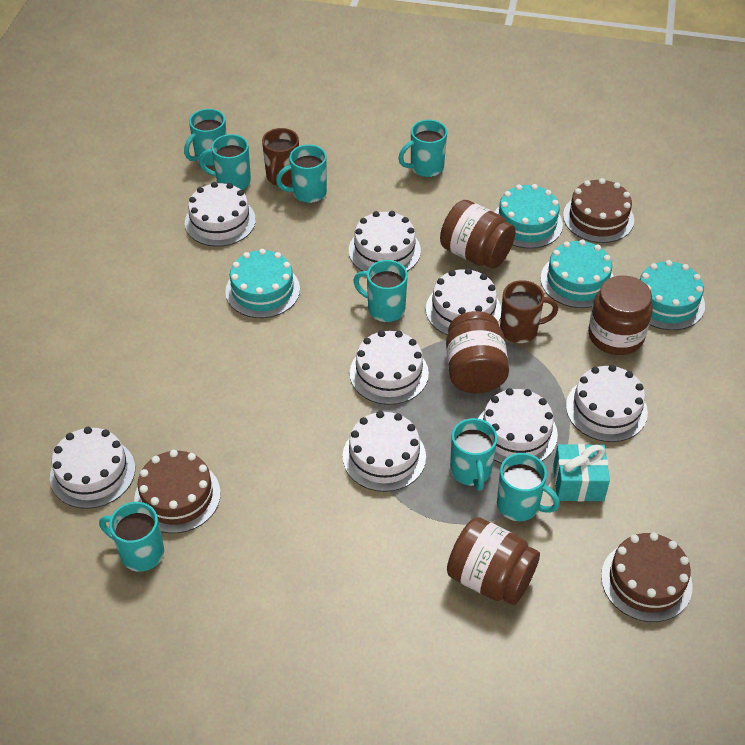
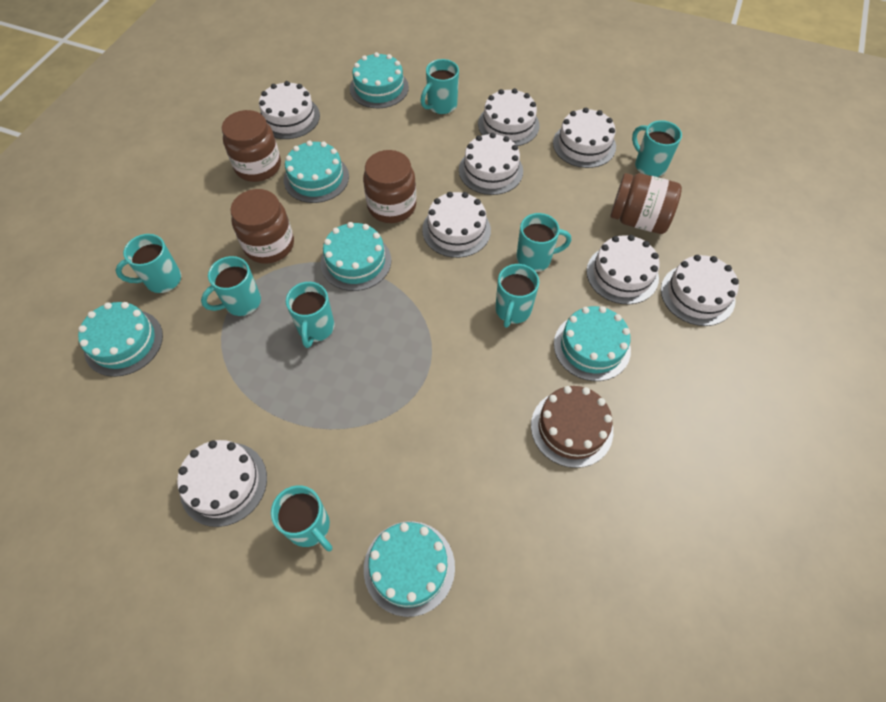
brown cake: [134,450,221,533] [563,178,634,243] [601,532,693,622] = 3 -> [531,386,613,468] = 1
brown mug: [262,128,299,186] [500,280,558,343] = 2 -> none = 0
turquoise cake: [225,249,300,318] [495,184,563,249] [541,239,614,308] [640,260,705,330] = 4 -> [78,302,163,377] [284,141,349,203] [321,222,391,291] [350,52,409,108] [364,521,455,617] [554,306,631,381] = 6
turquoise gift: [553,444,610,502] = 1 -> none = 0

